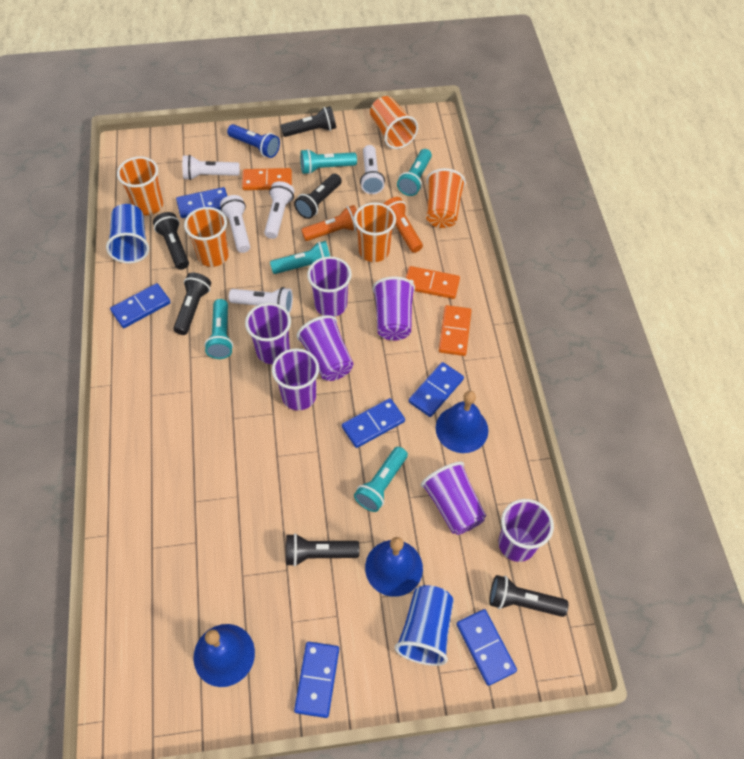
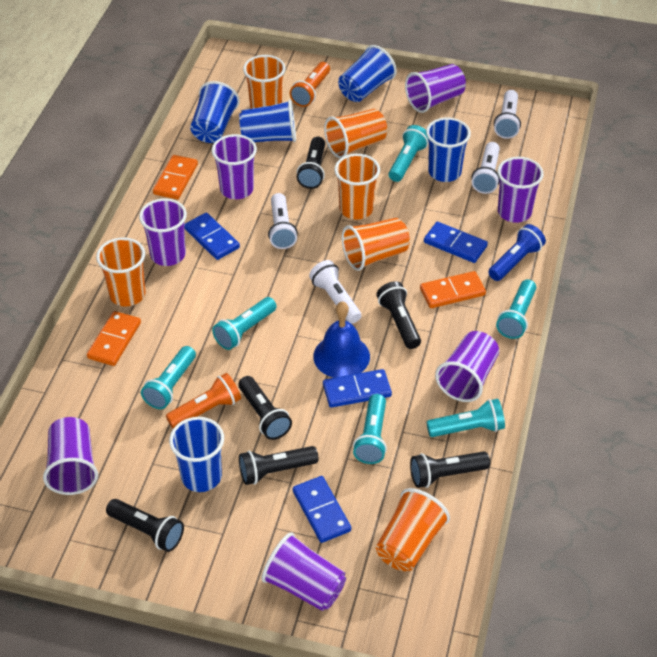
blue bell: [193,624,255,687] [365,537,423,597] [436,391,488,453] = 3 -> [313,301,370,378] = 1
blue cup: [106,204,149,263] [395,585,454,666] = 2 -> [169,417,224,492] [190,81,240,143] [239,100,296,142] [338,45,397,102] [426,117,471,182] = 5
blue domino: [110,283,171,328] [176,187,227,218] [294,642,339,718] [342,398,405,448] [409,362,464,417] [457,609,517,686] = 6 -> [184,213,240,260] [293,476,351,543] [323,369,392,408] [424,222,488,263] = 4
orange cup: [117,156,163,216] [184,207,229,267] [354,202,396,262] [370,96,418,149] [426,168,466,228] = 5 -> [96,237,146,306] [243,55,286,109] [324,109,387,159] [334,154,380,220] [342,218,410,271] [376,488,450,571] = 6
turquoise flashlight: [204,299,233,359] [270,241,330,274] [300,149,357,174] [354,447,408,512] [397,149,432,196] = 5 -> [141,346,196,409] [212,297,277,350] [353,394,387,464] [389,125,428,182] [427,399,505,437] [496,279,536,339] = 6
white flashlight: [182,155,240,180] [220,195,250,253] [229,287,293,313] [264,181,294,239] [360,145,385,194] = 5 -> [268,193,298,249] [309,260,361,324] [471,142,500,194] [494,90,521,139] = 4

